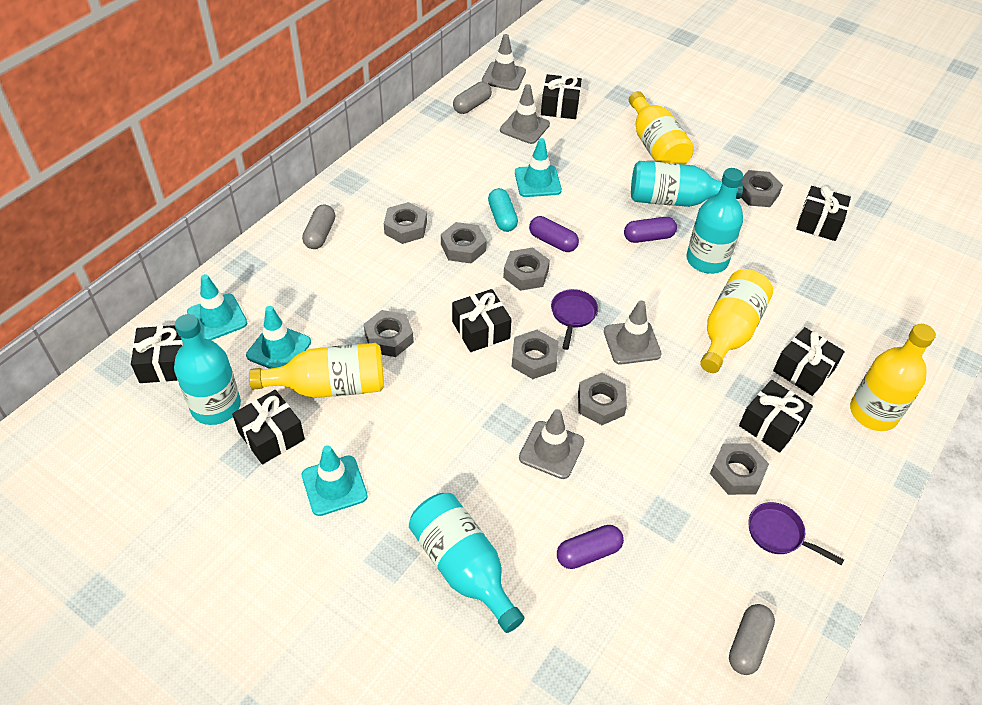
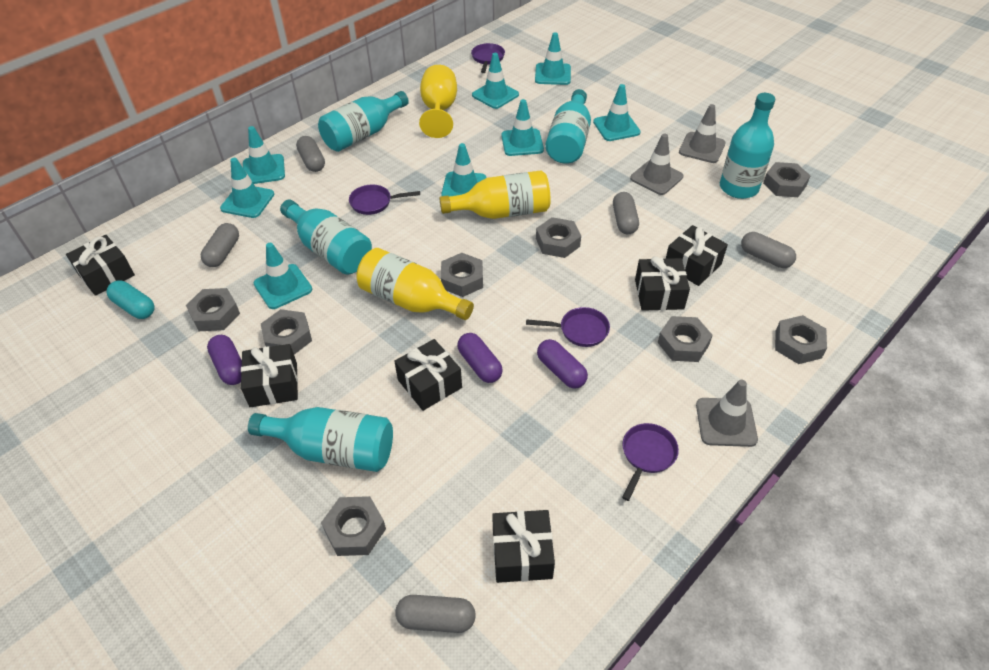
black gift: [131,325,183,383] [232,390,305,464] [452,289,512,352] [541,74,582,119] [739,380,813,453] [773,327,845,396] [796,186,851,241] = 7 -> [66,235,135,296] [241,344,298,407] [394,339,462,411] [492,510,555,583] [635,257,690,311] [666,225,728,286] = 6
grey capsule: [302,205,335,249] [453,82,492,114] [729,604,775,675] = 3 -> [201,223,239,267] [296,136,325,172] [395,595,476,633] [613,192,639,234] [741,232,796,268] = 5
grey traffic cone: [482,34,526,91] [500,84,550,144] [519,409,584,479] [604,300,661,364] = 4 -> [630,134,683,195] [679,104,726,163] [696,380,758,447] = 3
purple pan: [551,289,598,350] [749,502,844,565] = 2 -> [349,185,420,215] [471,43,505,73] [526,307,610,347] [622,423,679,501] = 4
turquoise bottle: [174,314,241,425] [409,493,524,633] [631,161,743,207] [686,168,743,274] = 4 -> [248,407,393,472] [280,200,372,274] [318,91,409,152] [545,89,591,164] [720,93,775,199] = 5
turquoise traffic cone: [187,274,247,340] [246,306,311,369] [302,445,368,516] [515,138,562,197] = 4 -> [220,158,274,218] [243,126,285,184] [254,243,312,309] [441,143,486,197] [472,53,519,109] [501,99,544,156] [535,32,571,85] [593,84,641,141] = 8
yellow bottle: [249,343,384,398] [629,91,694,165] [700,269,773,373] [850,324,936,431] = 4 -> [357,248,474,320] [439,170,551,219] = 2
yellow goblet: none = 0 -> [419,65,457,138] = 1

